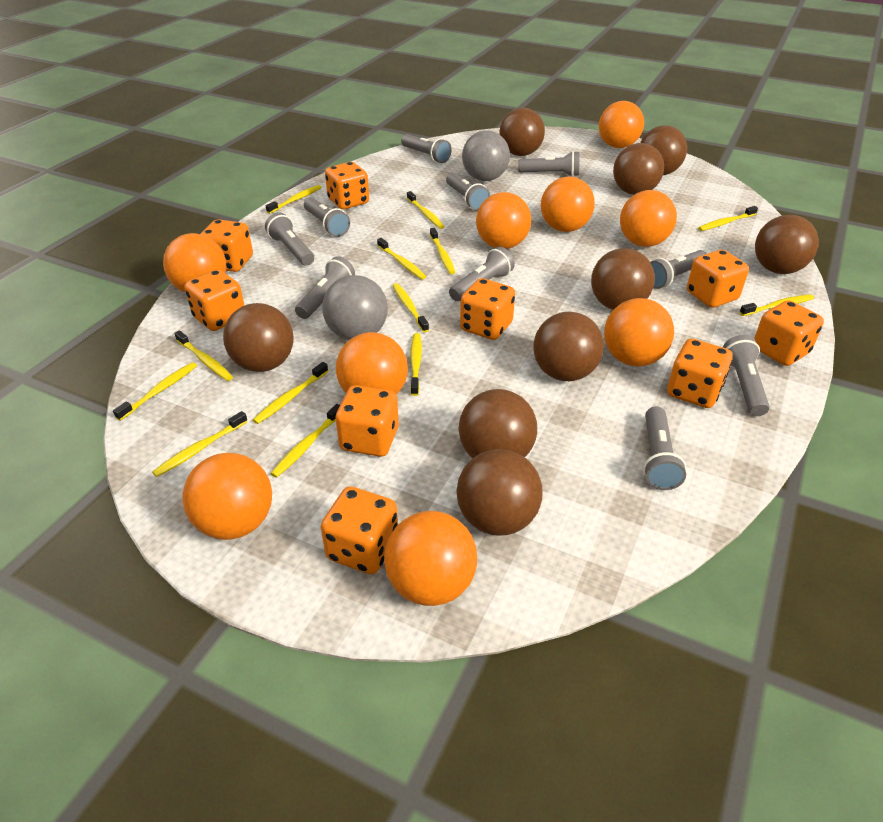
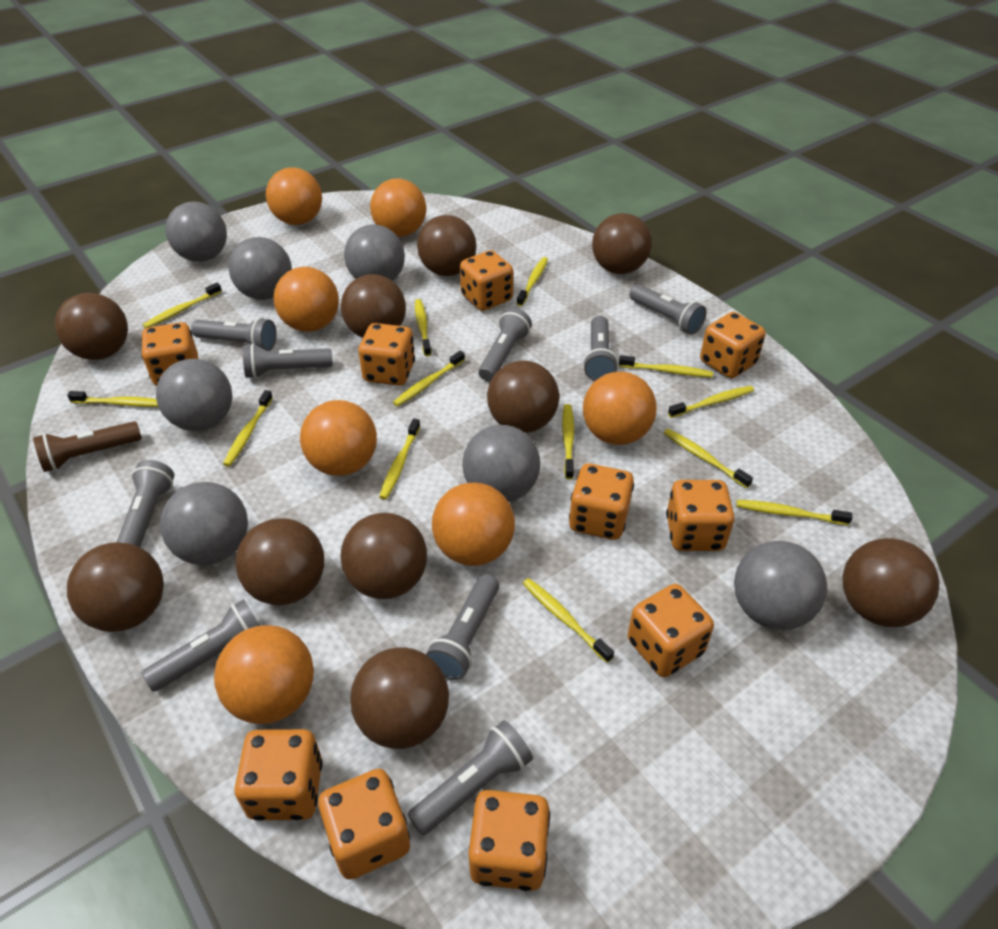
brown ball: [223,303,293,372] [456,449,542,536] [458,389,537,458] [499,108,545,156] [533,312,604,381] [591,248,655,310] [613,143,664,195] [640,125,687,175] [755,215,819,274] = 9 -> [55,293,128,360] [67,542,164,632] [235,518,324,605] [340,513,427,599] [341,274,406,338] [350,647,449,749] [417,215,476,276] [487,361,559,433] [592,213,652,274] [843,538,940,627] = 10
brown flashlight: none = 0 -> [33,421,142,472] = 1
grey ball: [322,275,388,340] [462,130,510,181] = 2 -> [156,359,232,431] [160,482,248,565] [165,202,227,262] [228,237,292,300] [344,225,405,281] [462,425,540,502] [734,541,827,630] = 7
grey flashlight: [265,212,314,266] [295,256,355,319] [304,197,350,237] [401,134,452,163] [446,172,490,211] [449,247,515,301] [518,151,580,177] [643,406,687,490] [650,250,707,289] [723,335,770,416] = 10 -> [117,460,174,547] [142,599,260,691] [191,317,277,351] [243,343,333,379] [408,720,533,836] [426,574,499,680] [478,308,532,381] [583,316,618,381] [629,284,707,335] = 9
orange ball: [163,233,226,293] [182,453,272,540] [336,332,408,394] [384,511,477,606] [476,192,531,249] [541,177,595,232] [599,101,644,148] [604,298,674,367] [620,190,677,247] = 9 -> [214,625,314,724] [266,167,322,225] [274,267,339,332] [300,400,377,476] [370,178,426,237] [432,483,515,566] [583,372,657,445] = 7
orange dice: [185,269,245,331] [201,219,253,272] [321,486,398,574] [325,162,369,209] [335,385,399,457] [460,278,515,340] [667,339,733,408] [687,250,749,308] [754,300,824,366] = 9 -> [141,322,198,386] [234,729,323,821] [318,769,410,880] [358,323,415,386] [460,250,513,311] [468,790,550,891] [569,463,634,540] [628,584,714,677] [666,480,734,551] [700,312,766,378] = 10

